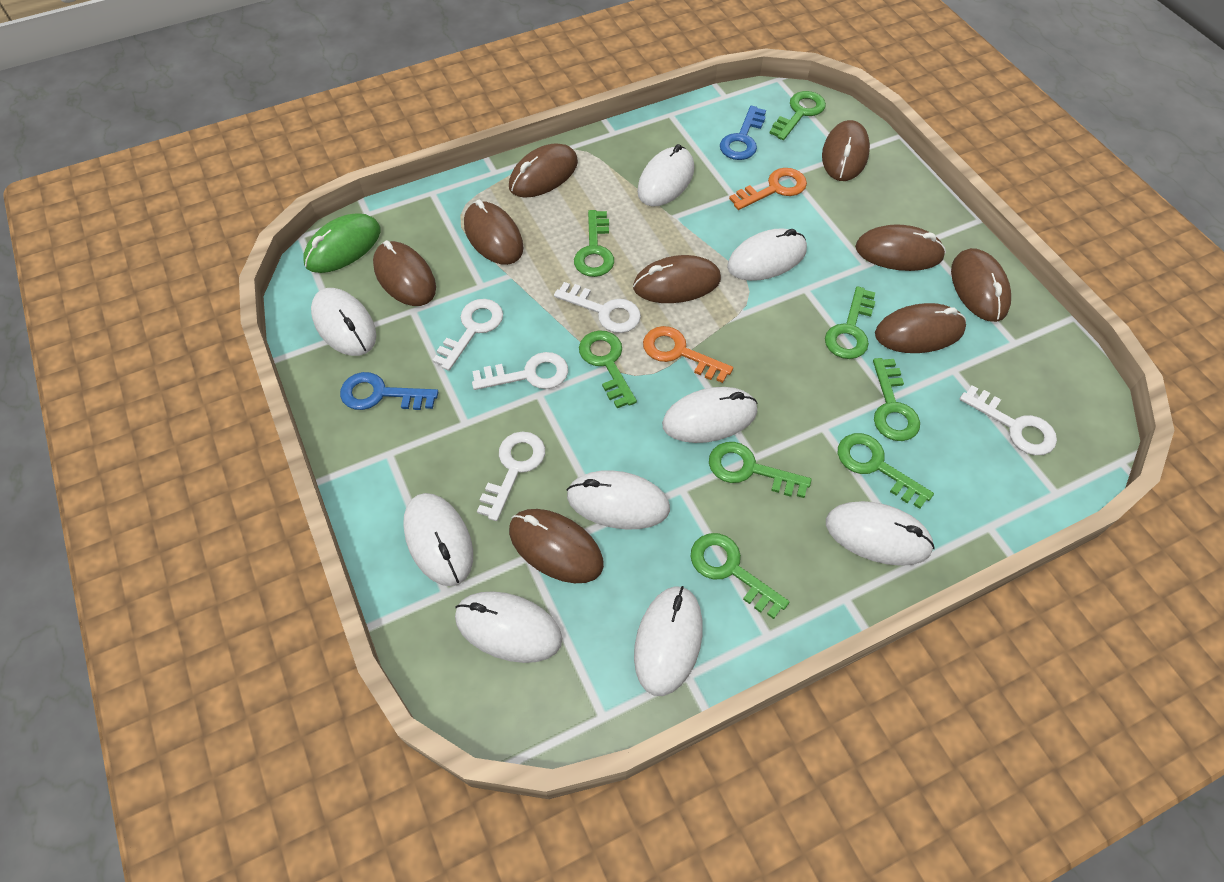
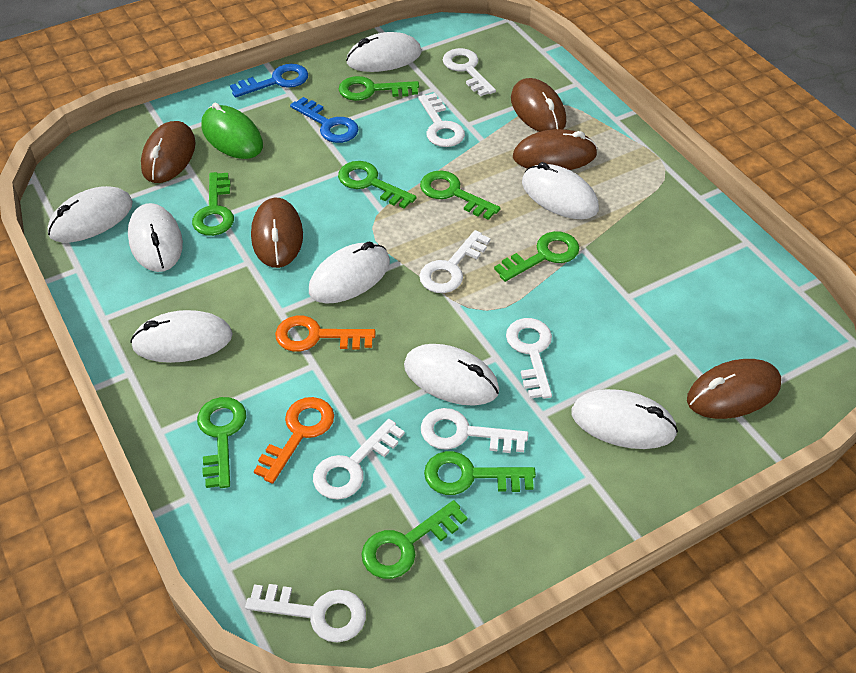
brown mouse: [373,240,436,306] [464,200,524,265] [509,143,578,198] [509,509,604,583] [633,255,721,303] [822,120,870,181] [855,224,946,271] [875,303,966,353] [951,248,1011,322] = 9 -> [141,121,196,183] [251,198,303,268] [511,78,566,132] [513,129,598,170] [687,359,781,419] = 5
white key: [433,299,503,371] [472,352,568,390] [477,432,545,521] [554,282,641,333] [960,385,1057,455] = 5 -> [245,584,366,643] [313,419,405,500] [418,93,465,147] [419,230,491,293] [421,408,528,453] [443,48,496,97] [506,318,552,399] = 7
white mouse: [311,288,376,356] [403,493,473,586] [455,591,562,663] [567,470,670,529] [634,586,703,696] [637,144,694,207] [662,387,757,443] [727,228,807,281] [826,501,935,566] = 9 -> [48,186,133,243] [128,203,183,272] [130,310,233,363] [309,241,390,304] [346,32,422,72] [404,344,499,406] [522,162,599,219] [571,389,678,449] = 8

